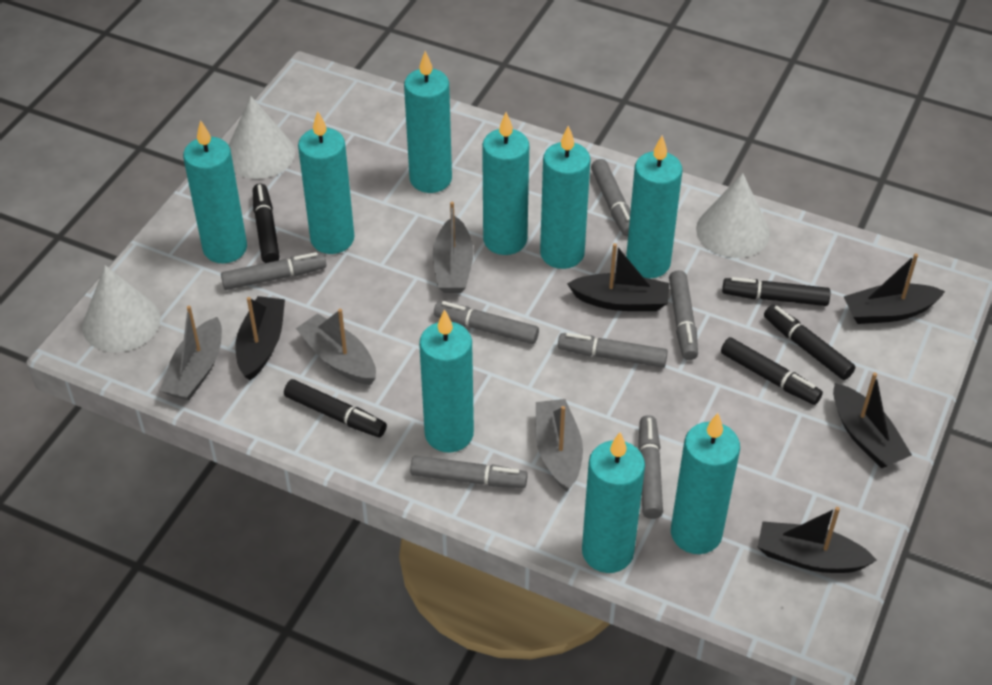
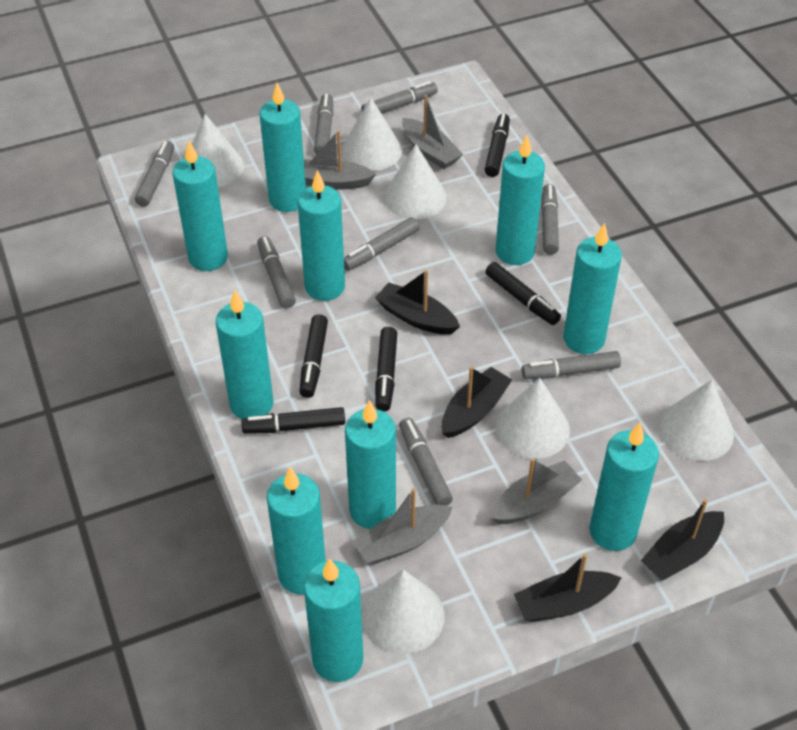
black boat: [235,296,285,381] [567,243,669,311] [758,507,877,573] [833,373,912,468] [843,253,945,324] = 5 -> [375,270,460,335] [442,367,512,438] [514,553,621,622] [641,499,724,581] = 4
grey marker: [221,252,326,290] [410,456,528,488] [434,301,539,344] [558,333,668,368] [591,159,630,237] [638,415,663,519] [669,270,698,360] = 7 -> [135,141,174,207] [257,236,296,308] [314,94,333,155] [344,218,419,271] [361,81,438,114] [399,418,453,506] [522,351,621,379] [541,184,559,255] = 8
turquoise candle: [183,120,247,263] [298,111,354,254] [404,51,452,193] [419,309,474,453] [482,112,529,255] [540,125,591,269] [582,432,645,573] [626,135,682,278] [671,413,740,554] = 9 -> [172,140,228,271] [216,290,273,419] [259,83,306,212] [267,468,326,595] [298,170,345,301] [304,558,363,682] [345,400,396,529] [495,135,545,265] [563,223,622,354] [589,423,659,551] = 10
white cone: [82,265,160,352] [229,96,295,179] [696,173,770,258] = 3 -> [192,114,244,187] [341,97,402,171] [361,569,445,654] [384,144,447,219] [495,378,570,459] [659,380,734,461] = 6

